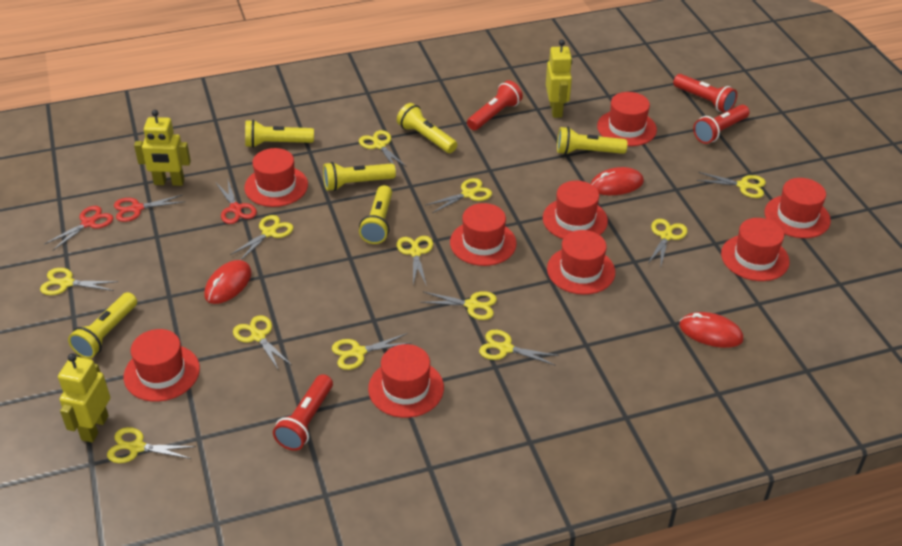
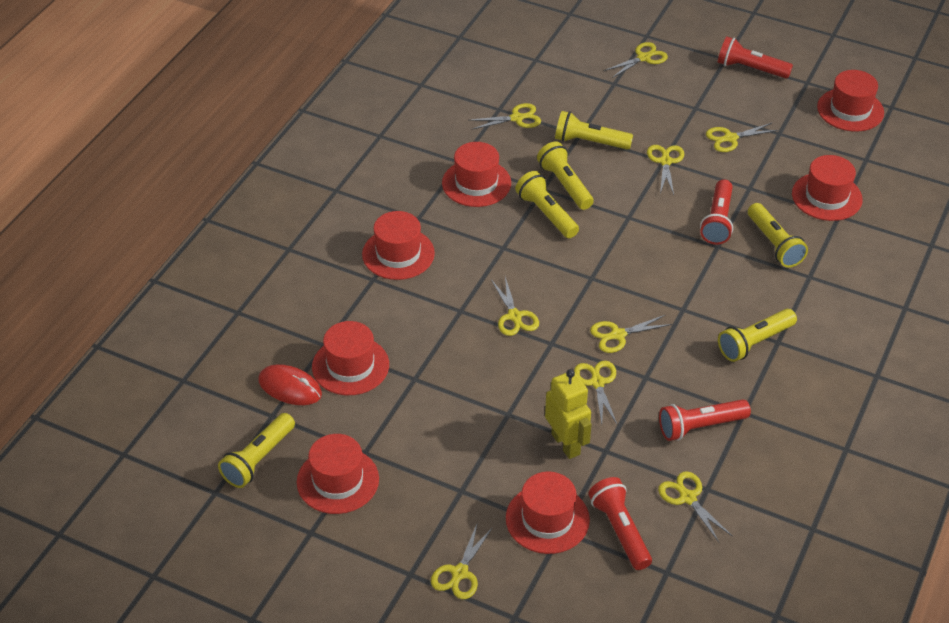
red hat: [124,329,200,402] [244,148,308,207] [368,344,444,418] [450,203,517,266] [543,181,608,239] [547,230,615,295] [597,92,657,146] [721,218,790,281] [764,178,831,238] = 9 -> [297,434,379,514] [312,321,389,395] [362,211,435,280] [442,142,511,207] [506,472,590,554] [792,155,863,221] [817,70,884,132] = 7
red mouse: [204,260,252,304] [591,167,644,195] [679,312,743,348] = 3 -> [258,364,322,405] = 1
red scissors: [45,206,113,250] [114,195,185,222] [216,181,257,224] = 3 -> none = 0
yellow robot: [58,353,110,443] [134,110,191,186] [546,39,572,118] = 3 -> [545,369,591,459] = 1
yellow scissors: [40,268,118,295] [107,427,196,463] [230,215,293,260] [233,315,292,371] [332,333,410,370] [359,130,407,169] [397,236,433,286] [420,291,497,320] [425,178,492,213] [479,330,560,366] [648,219,688,265] [697,172,766,198] = 12 -> [431,522,493,599] [468,103,541,130] [491,277,539,336] [574,361,617,424] [590,315,672,353] [604,42,668,78] [647,145,684,195] [658,471,733,542] [706,123,778,152] = 9

